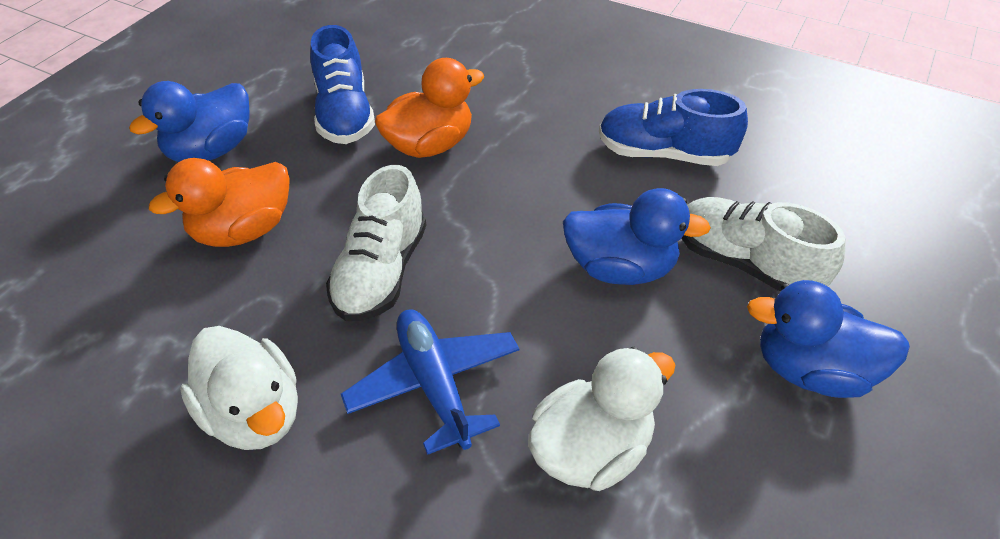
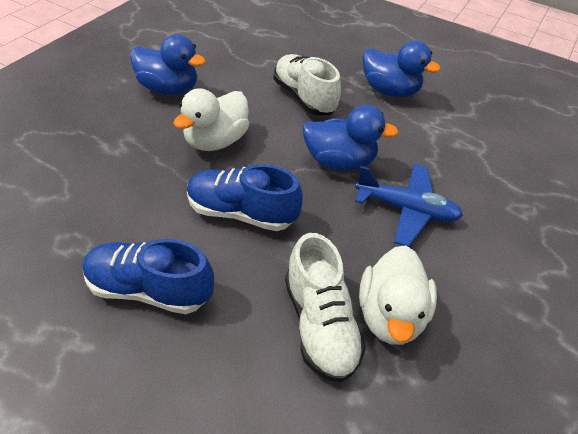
orange duck: [149,158,290,247] [375,58,484,158] = 2 -> none = 0

